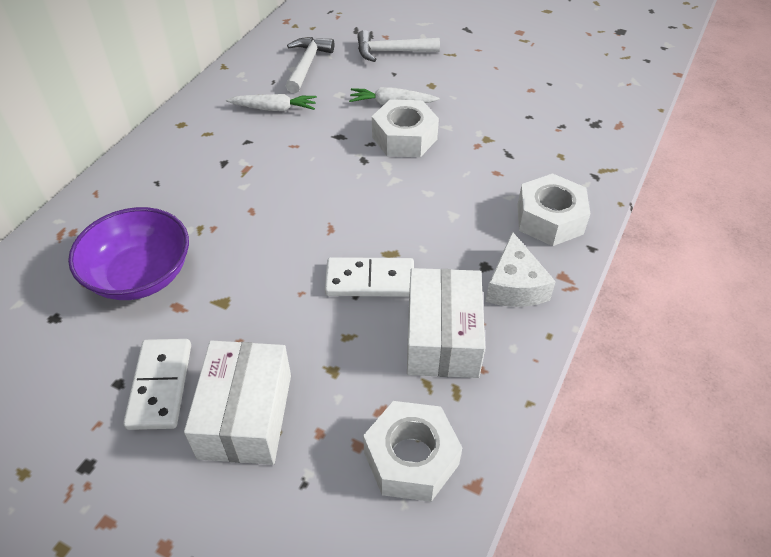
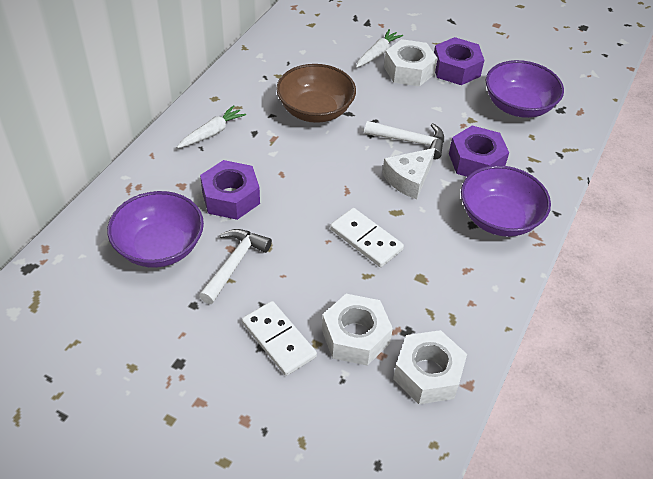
brown bowl: none = 0 -> [276,64,356,123] = 1
purple bowl: [68,207,189,300] = 1 -> [107,191,204,268] [461,165,551,237] [486,60,564,118] = 3
purple nut: none = 0 -> [200,160,260,220] [434,37,484,85] [449,126,509,177] = 3
white box: [184,340,291,465] [407,268,485,378] = 2 -> none = 0

